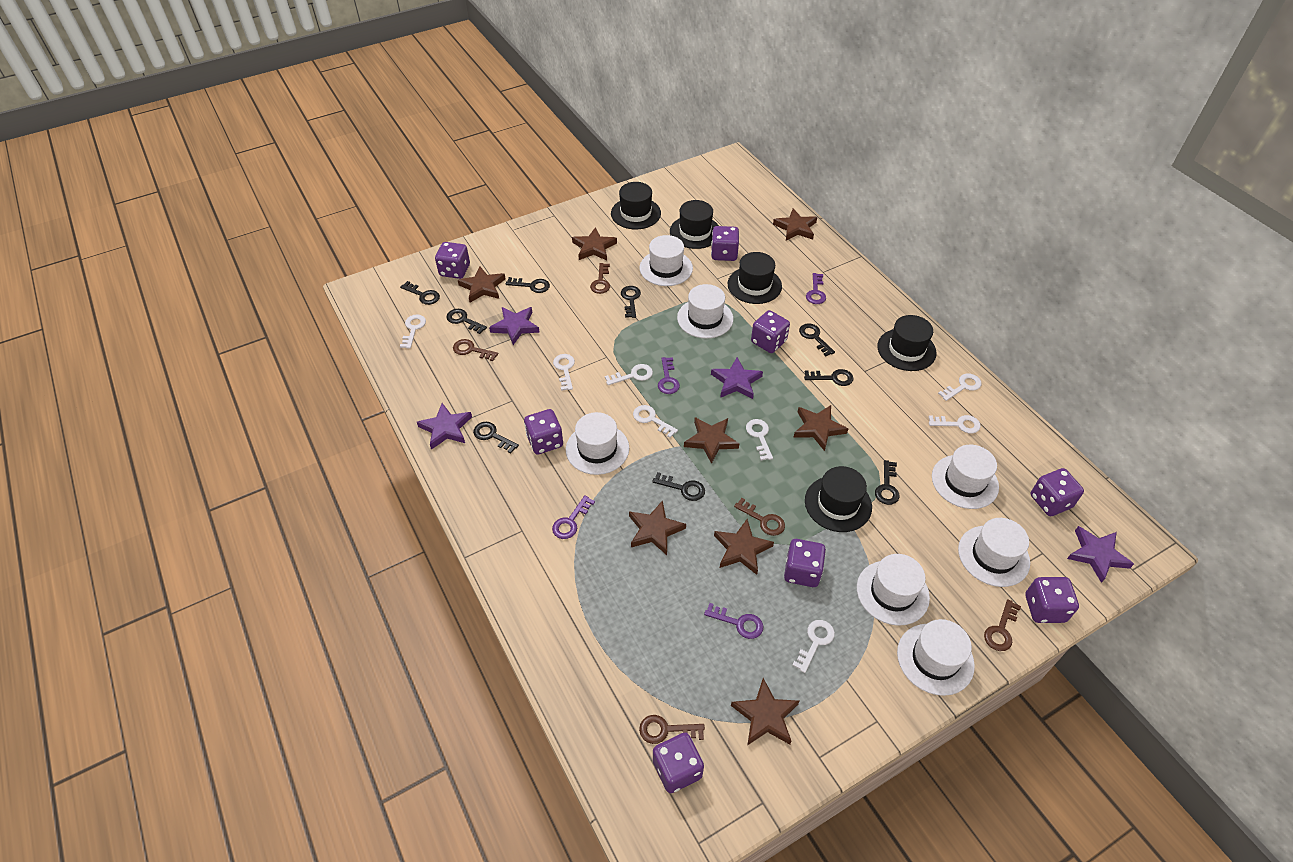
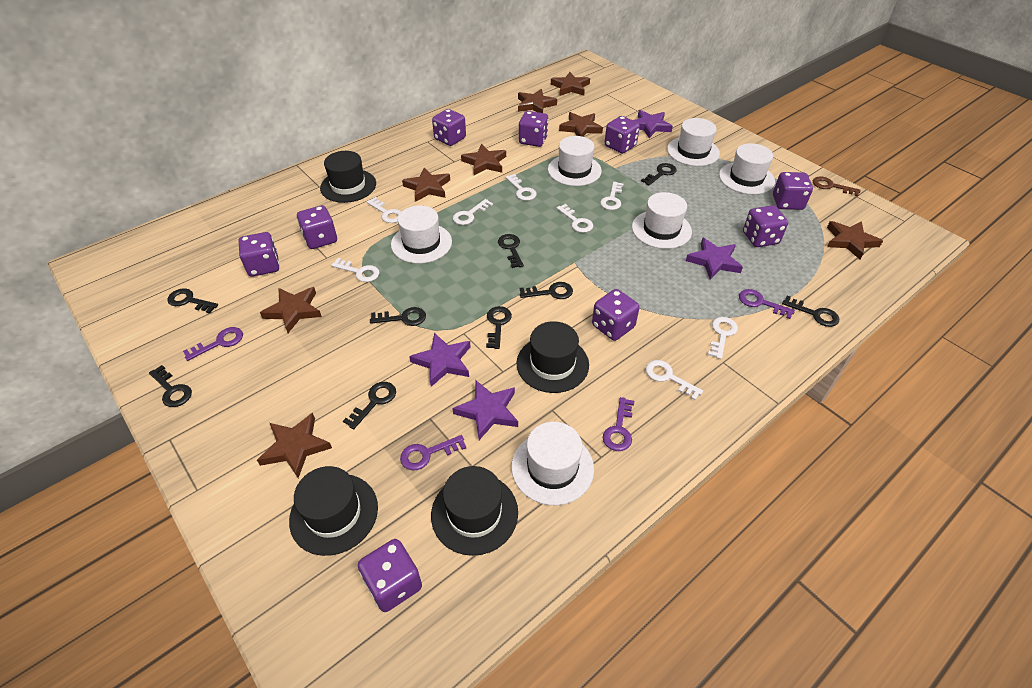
black hat: [611,182,661,229] [670,200,719,249] [728,252,782,304] [805,466,872,532] [877,315,937,371] = 5 -> [289,466,378,556] [320,151,376,203] [431,466,518,556] [517,321,589,393] = 4
brown key: [453,339,498,361] [590,263,610,294] [639,715,705,744] [734,498,785,536] [984,599,1021,651] = 5 -> [813,176,860,197] = 1
purple dice: [435,242,470,279] [524,409,563,455] [653,732,704,793] [711,226,739,261] [751,310,790,353] [784,539,826,587] [1025,577,1079,623] [1030,468,1084,516] = 8 -> [239,232,279,277] [297,205,337,249] [358,539,422,612] [432,109,466,146] [519,111,549,147] [592,289,640,341] [605,116,640,154] [743,205,788,247] [773,172,813,210] = 9
white hat: [566,412,629,475] [640,235,693,286] [677,284,733,338] [857,554,930,626] [897,619,975,696] [932,445,999,509] [958,518,1030,587] = 7 -> [391,205,452,264] [511,422,594,505] [548,136,602,186] [632,192,692,249] [667,118,720,166] [719,143,775,195] = 6

